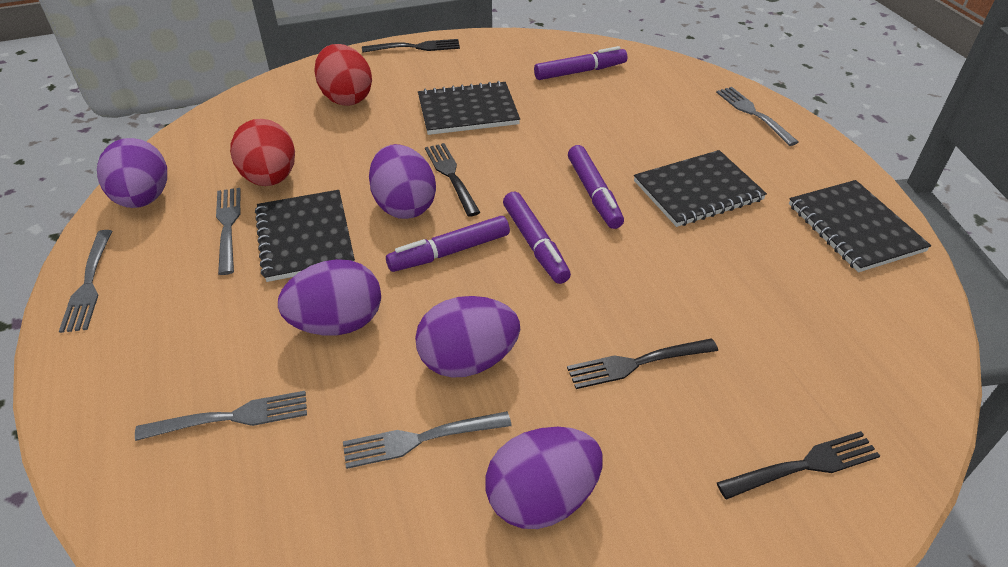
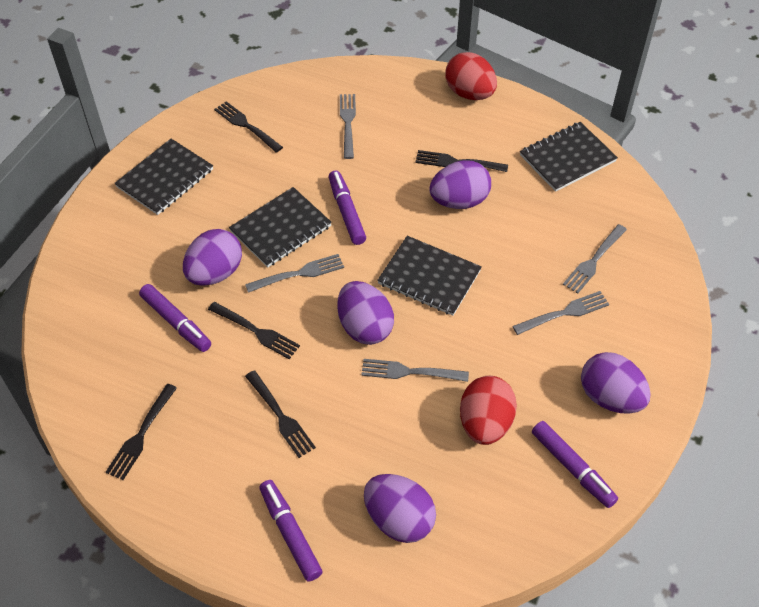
black fork: [362,39,460,53] [425,143,481,217] [567,338,718,389] [717,431,880,500] = 4 -> [106,384,177,480] [208,302,300,359] [214,101,283,153] [245,370,316,458] [415,150,508,172] = 5

